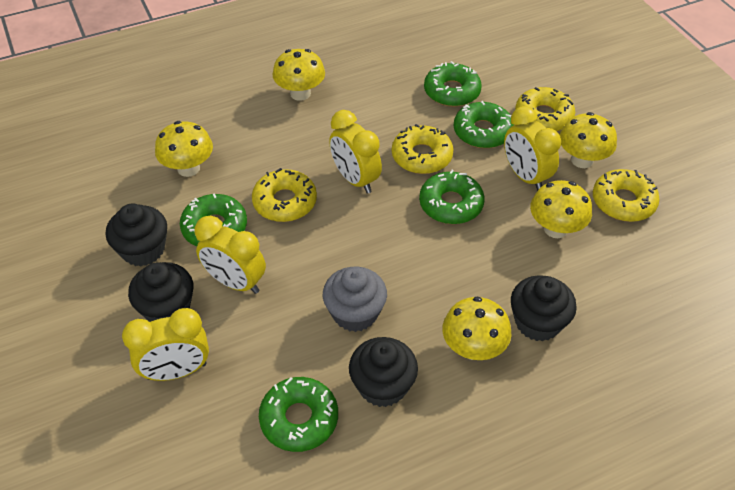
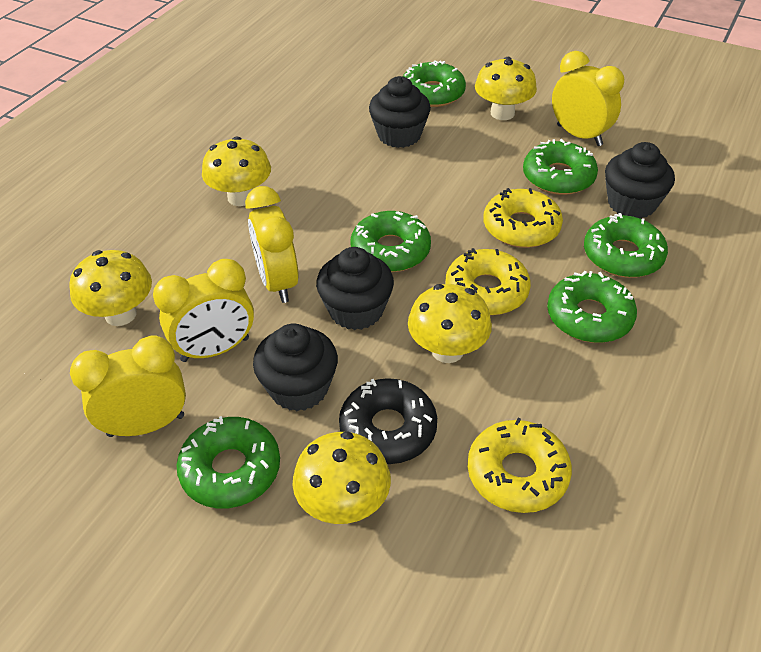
black donut: none = 0 -> [339,378,437,464] = 1
green donut: [180,193,247,246] [259,377,338,452] [419,170,485,224] [424,61,482,107] [454,101,514,148] = 5 -> [177,416,280,508] [350,211,431,272] [403,60,466,107] [523,139,598,195] [547,271,637,343] [584,213,668,278] = 6
grey cupcake: [323,267,387,332] = 1 -> none = 0
yellow donut: [252,168,317,222] [392,124,453,174] [515,87,575,131] [593,169,660,222] = 4 -> [445,248,531,315] [468,418,572,513] [483,188,563,248] = 3

